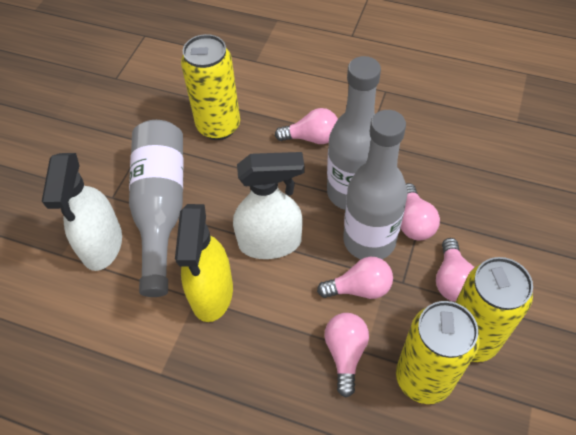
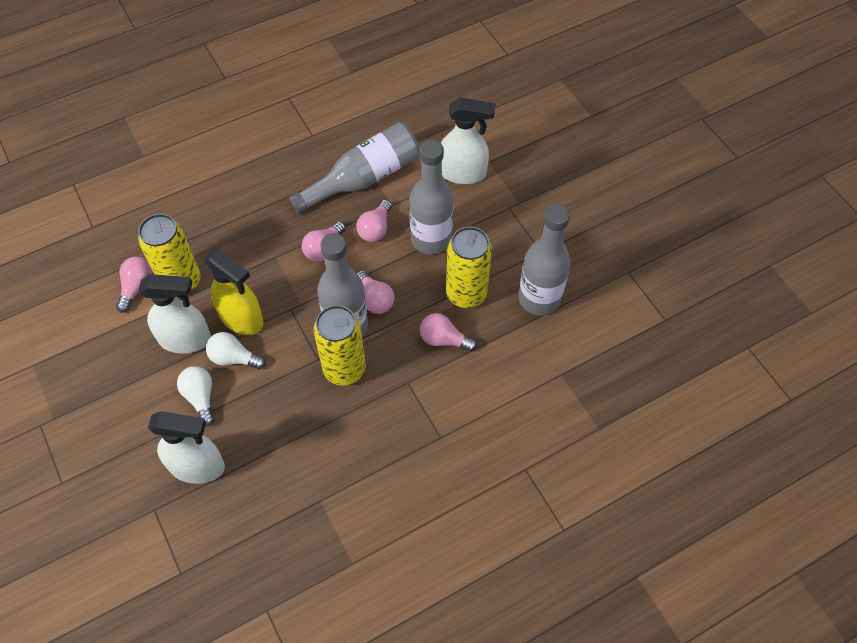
grey bottle: [129,120,183,297] [327,56,381,210] [343,110,407,259] = 3 -> [289,122,420,215] [317,233,368,336] [409,140,453,255] [519,204,570,316] = 4
white light bulb: none = 0 -> [177,366,214,426] [206,332,266,369] = 2
white spray bottle: [42,153,122,271] [233,152,304,259] = 2 -> [139,274,211,353] [148,411,225,484] [441,97,495,184] = 3

